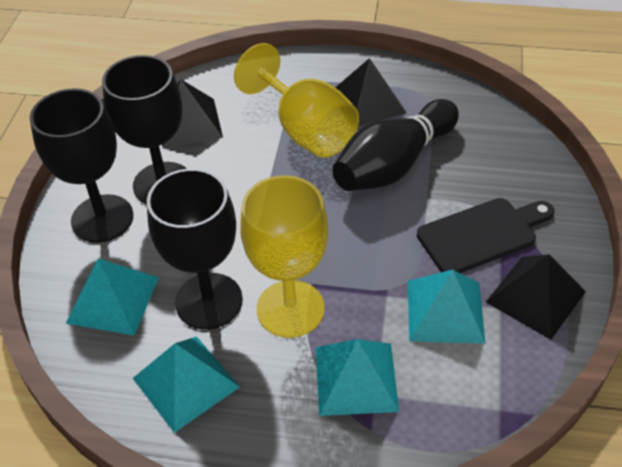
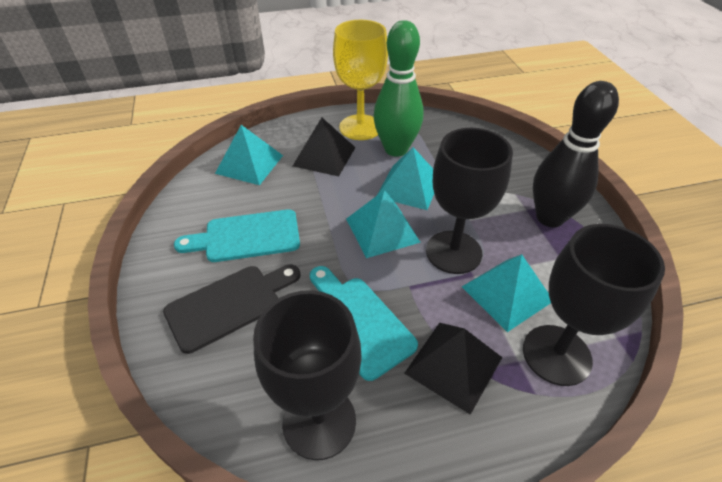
black pyramid: [162,79,223,148] [335,58,406,126] [486,254,586,340] = 3 -> [293,117,356,176] [404,323,502,415] = 2
green bowling pin: none = 0 -> [373,20,423,157] = 1
turquoise cutting board: none = 0 -> [174,209,300,262] [310,266,418,381] = 2
yellow goblet: [234,43,359,158] [240,175,328,338] = 2 -> [333,20,388,140] = 1

